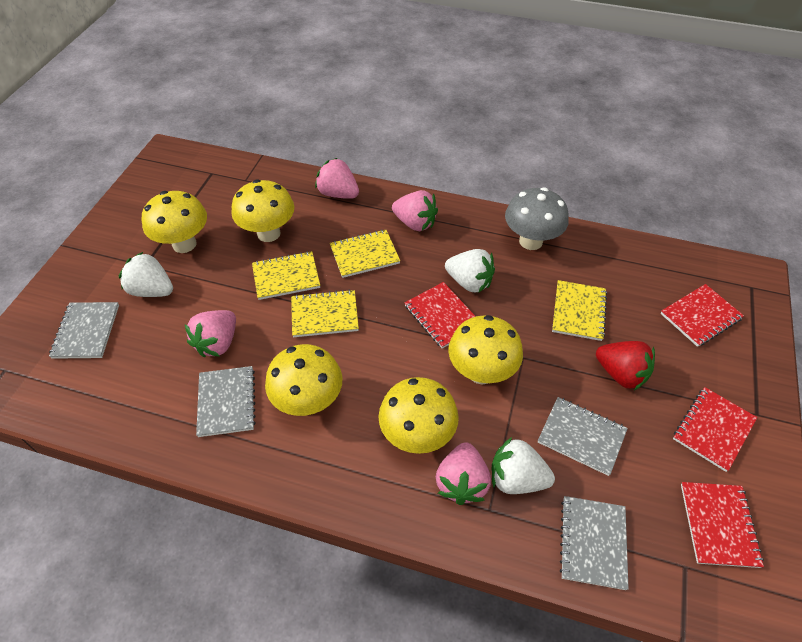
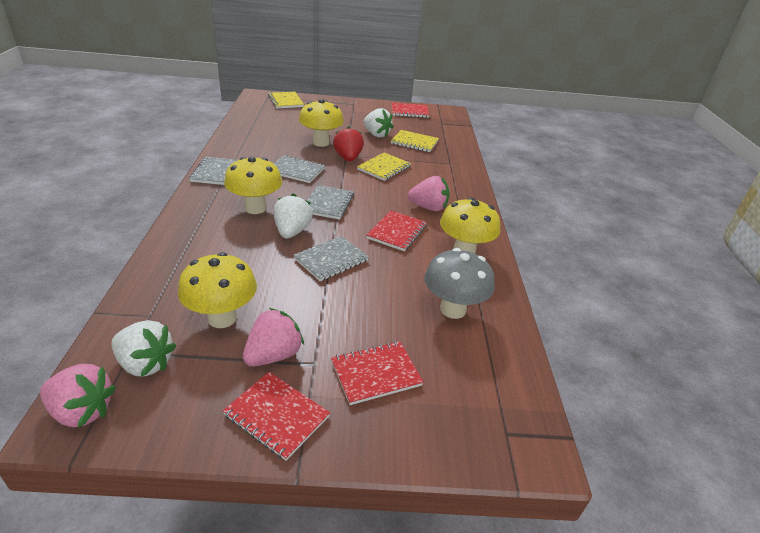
pink strawberry: [185,310,236,357] [315,158,359,199] [392,190,438,231] [436,442,491,505] = 4 -> [40,364,116,428] [243,308,304,366] [408,176,450,211] = 3
yellow mushroom: [142,191,207,253] [231,180,295,242] [265,344,343,416] [378,377,459,454] [448,315,523,384] = 5 -> [178,252,257,328] [224,157,282,214] [299,99,344,147] [440,197,500,254] = 4
yellow notebook: [252,251,320,300] [291,289,359,337] [330,229,400,278] [552,280,607,341] = 4 -> [268,92,304,109] [357,152,411,181] [391,130,439,152] = 3

